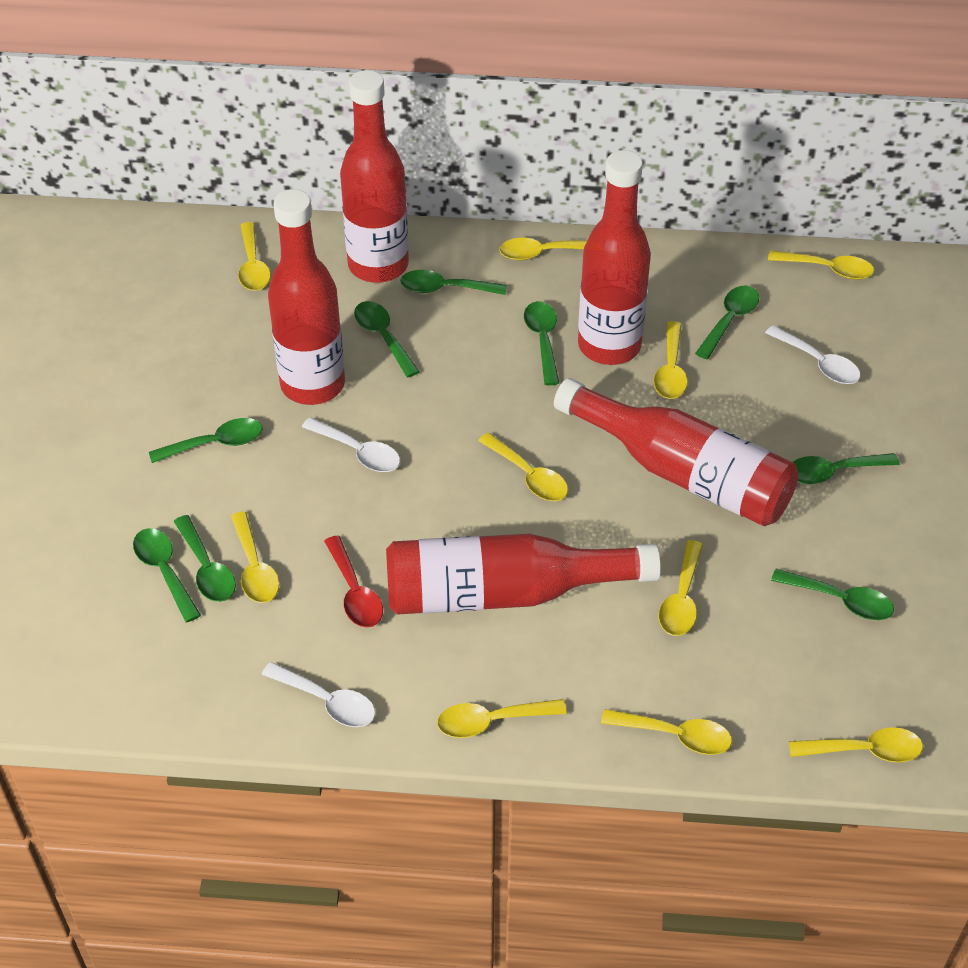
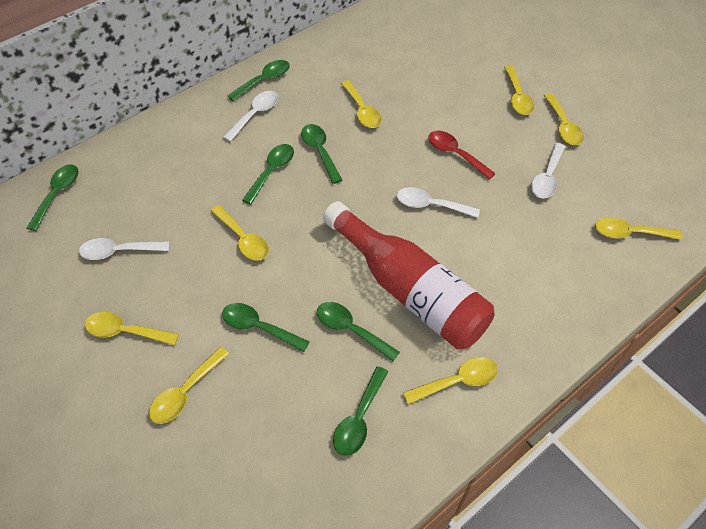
green spoon: [133,528,201,622] [149,418,262,463] [173,515,236,602] [354,301,420,377] [400,270,507,295] [524,301,559,385] [695,286,759,359] [771,569,894,620] [793,453,899,484] = 9 -> [27,164,79,231] [222,303,309,352] [227,60,290,101] [242,144,294,204] [301,124,342,184] [317,302,400,361] [333,366,389,456] = 7
red bottle: [268,189,345,405] [340,70,409,283] [386,534,661,615] [554,378,799,526] [578,150,651,365] = 5 -> [323,201,494,350] = 1
white spoon: [262,662,375,727] [302,417,400,472] [765,325,861,384] = 3 -> [79,238,169,260] [223,91,278,142] [397,187,480,218] [531,143,565,199] = 4
yellow spoon: [231,511,279,603] [238,222,271,291] [437,699,567,738] [478,433,568,501] [499,238,587,260] [601,709,732,755] [654,321,688,399] [658,540,703,636] [768,251,874,280] [789,727,923,763] = 10 -> [85,312,179,345] [149,347,229,424] [211,205,269,261] [341,80,382,128] [403,357,498,404] [504,65,534,115] [544,93,584,145] [595,217,683,240] = 8

